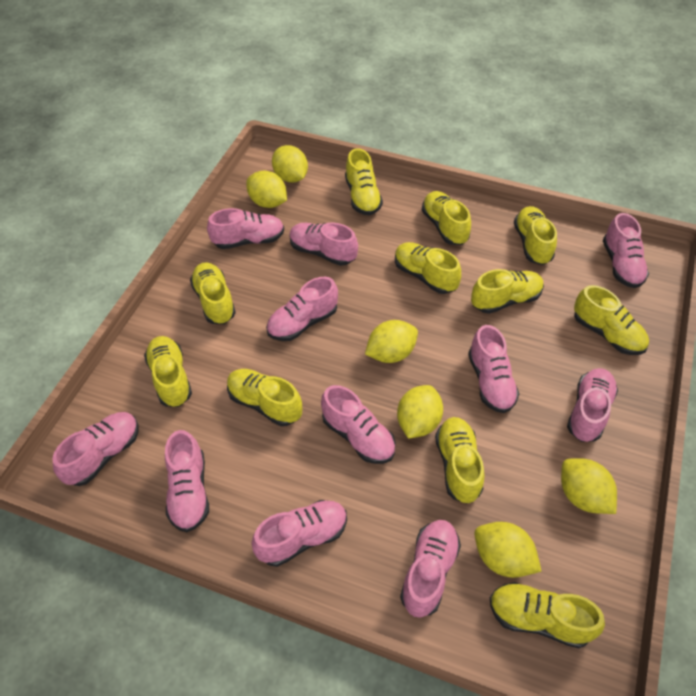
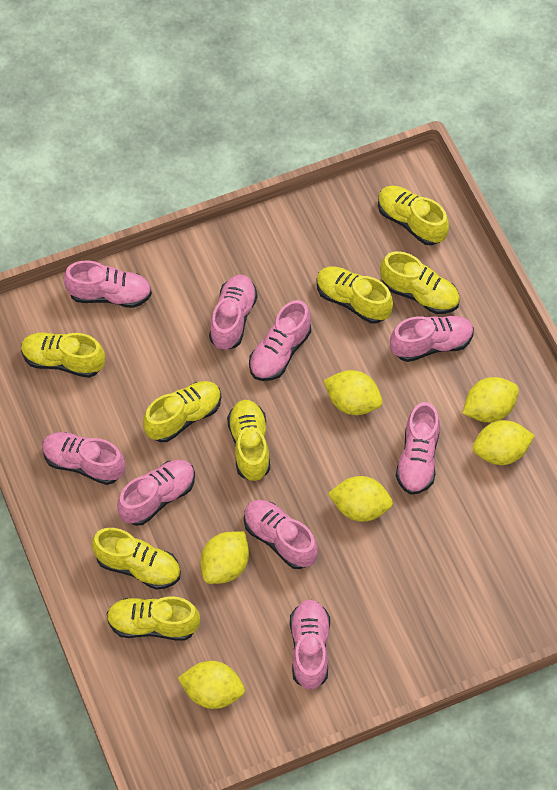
pink shoe: [53,412,139,486] [165,430,209,532] [207,208,284,249] [251,500,347,567] [266,277,338,341] [289,222,358,266] [321,385,396,464] [400,520,461,618] [468,325,519,413] [567,368,618,442] [603,213,649,288] = 11 -> [42,432,126,485] [63,260,152,308] [117,460,195,526] [209,275,258,350] [244,500,318,569] [249,300,311,381] [290,600,330,690] [390,315,474,362] [396,402,440,495] = 9
yellow shoe: [144,336,192,407] [190,262,236,324] [227,369,302,426] [345,148,383,215] [395,242,461,294] [422,191,471,245] [435,417,485,504] [471,269,544,314] [490,582,605,648] [514,206,557,265] [574,285,649,355] = 11 -> [21,332,105,378] [92,528,181,590] [107,597,200,641] [143,381,221,442] [227,400,270,481] [317,267,393,324] [378,186,449,245] [380,251,460,314] = 8

